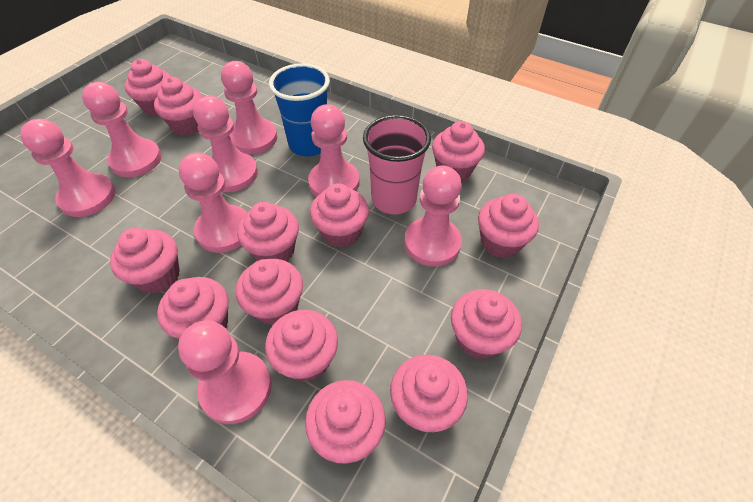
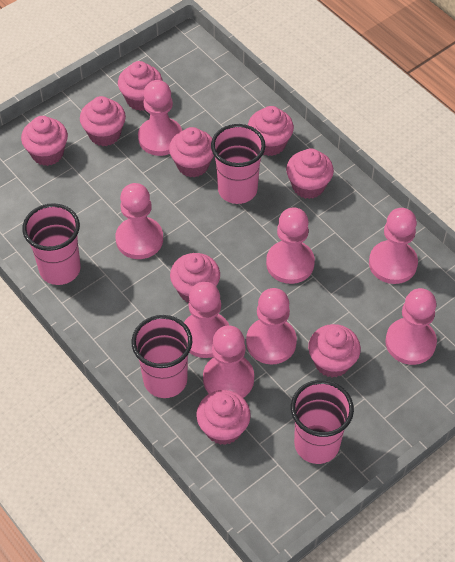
blue cup: [269,63,330,157] = 1 -> none = 0
pink cup: [363,115,431,214] = 1 -> [22,203,81,285] [131,315,192,398] [211,124,265,204] [291,380,354,464] = 4
pink cupcake: [110,228,180,293] [125,59,171,116] [154,77,203,135] [157,277,229,339] [236,259,303,326] [237,202,299,261] [265,310,338,382] [305,380,386,464] [310,183,369,247] [390,355,468,432] [432,121,485,181] [451,289,522,359] [478,194,539,258] = 13 -> [21,116,68,166] [80,96,126,146] [118,61,163,111] [169,127,214,177] [170,253,220,302] [196,390,251,445] [248,106,294,156] [286,148,334,199] [308,324,361,378] = 9

